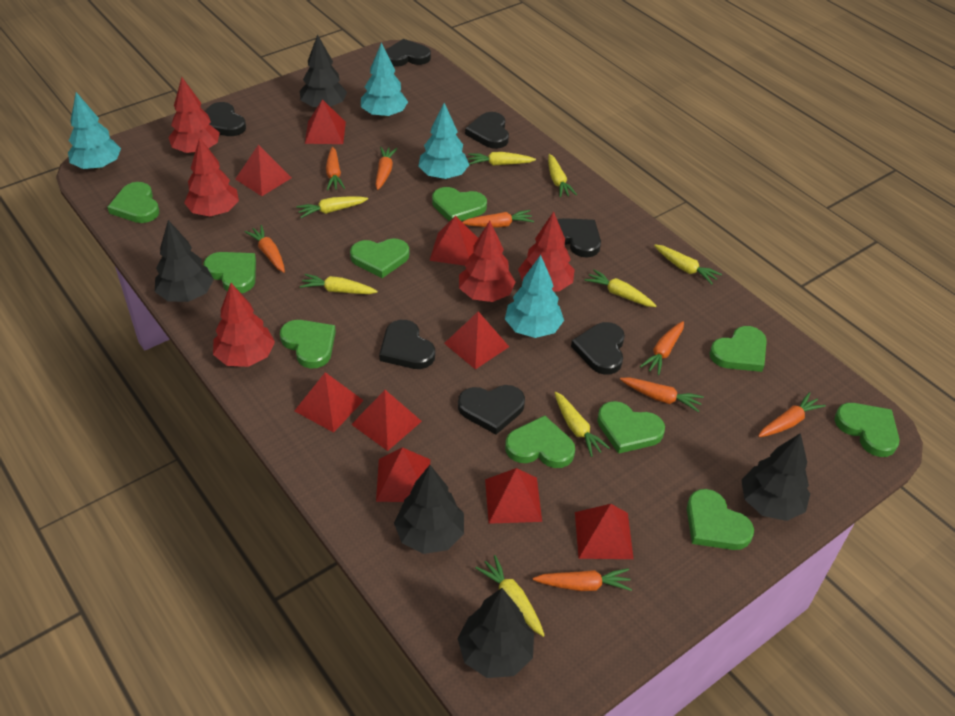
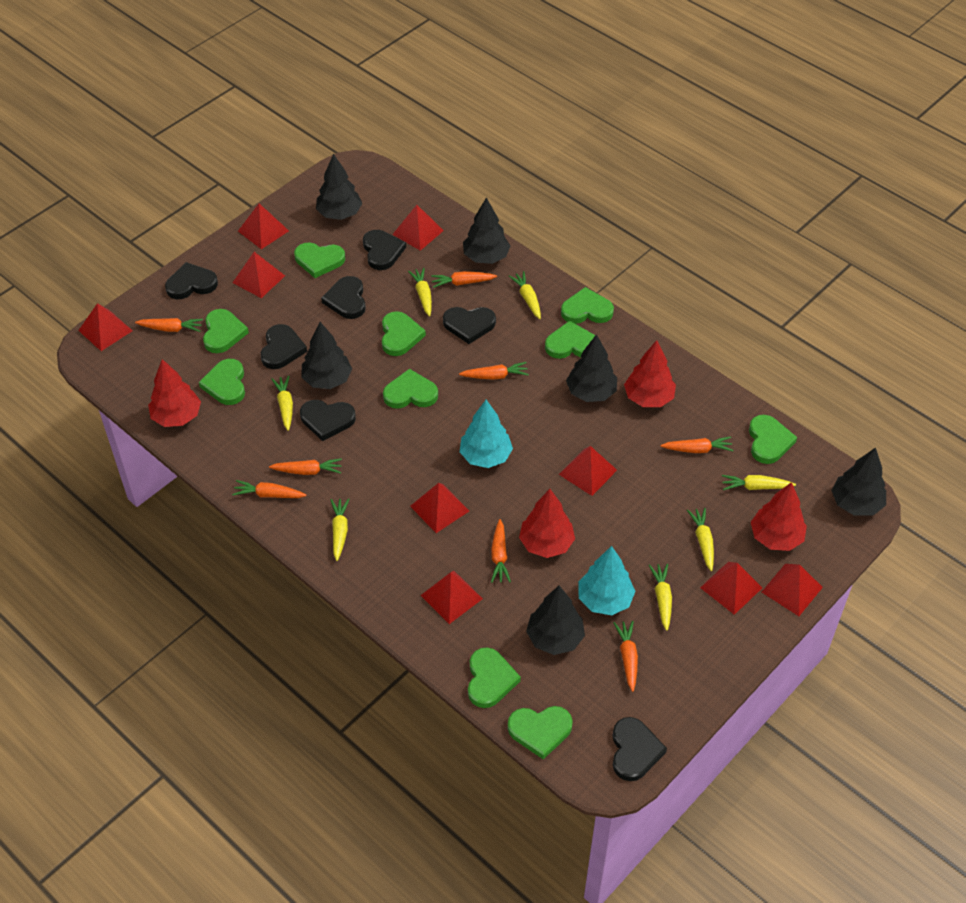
black tree: [155,220,214,302] [300,34,347,107] [394,465,464,554] [458,588,534,678] [742,433,810,521] = 5 -> [301,322,352,389] [316,154,362,220] [463,197,510,264] [526,586,585,655] [566,334,617,402] [831,448,886,516] = 6
red tree: [168,77,220,154] [184,137,239,216] [213,283,275,367] [459,221,516,302] [518,212,575,292] = 5 -> [148,359,201,427] [519,489,575,558] [624,340,676,407] [751,482,807,551] = 4
turquoise tree: [68,92,121,170] [361,43,408,118] [418,103,469,179] [505,255,564,338] = 4 -> [460,400,513,468] [579,546,636,615] = 2
yellow carrot: [296,197,368,218] [300,274,378,294] [468,152,536,166] [475,555,545,637] [548,154,577,197] [554,391,610,457] [584,269,656,307] [654,244,722,284] = 8 -> [272,376,293,431] [330,498,349,561] [408,268,432,317] [509,271,541,319] [649,564,672,631] [687,508,714,571] [722,475,796,490] = 7

